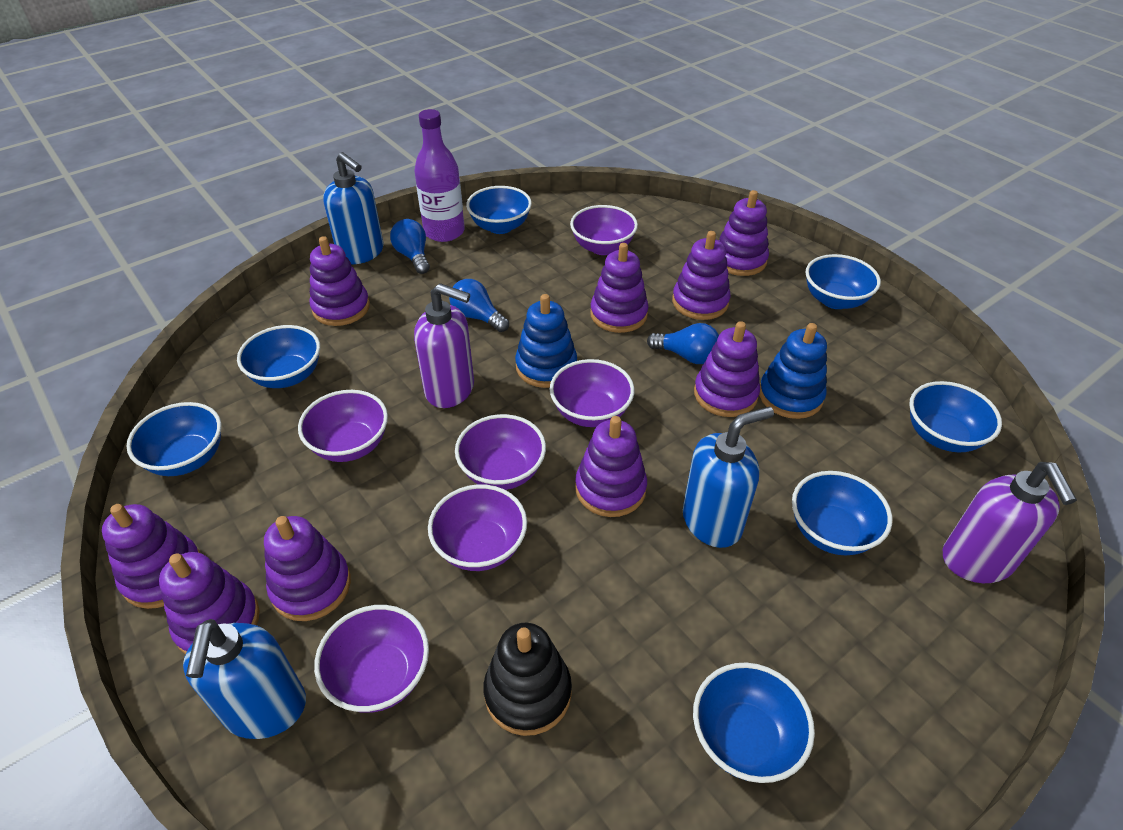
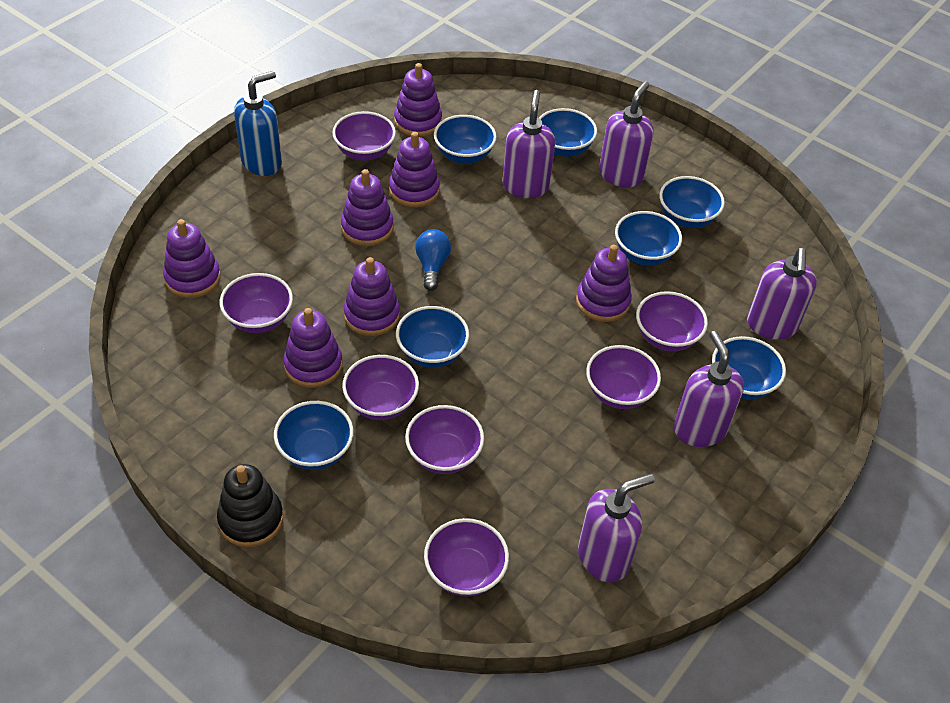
blue light bulb: [390,219,430,274] [449,279,509,332] [647,323,719,364] = 3 -> [415,229,451,291] = 1
blue soap dispenser: [183,619,306,739] [323,152,384,264] [683,406,774,548] = 3 -> [234,71,282,176] = 1
blue stacking toy: [515,294,577,388] [759,323,827,419] = 2 -> none = 0
purple bottle: [414,109,465,242] = 1 -> none = 0
purple bowl: [298,390,388,462] [314,605,429,713] [428,484,527,571] [455,414,546,490] [550,359,634,427] [570,205,638,255] = 6 -> [220,273,293,333] [332,111,396,161] [342,355,419,420] [405,405,484,474] [424,518,509,597] [586,345,661,409] [636,291,708,352] = 7
purple soap dispenser: [414,283,474,408] [943,462,1077,583] = 2 -> [503,90,555,198] [578,474,655,582] [599,81,654,188] [674,331,744,447] [747,248,817,340] = 5
purple stacking toy: [102,504,200,609] [159,552,260,655] [264,516,351,621] [310,236,370,326] [575,416,647,517] [590,243,648,333] [672,231,730,320] [694,321,760,417] [719,190,769,276] = 9 -> [163,219,221,298] [283,308,343,388] [341,169,394,246] [344,257,400,336] [389,132,440,207] [394,63,442,137] [576,244,632,322] = 7

